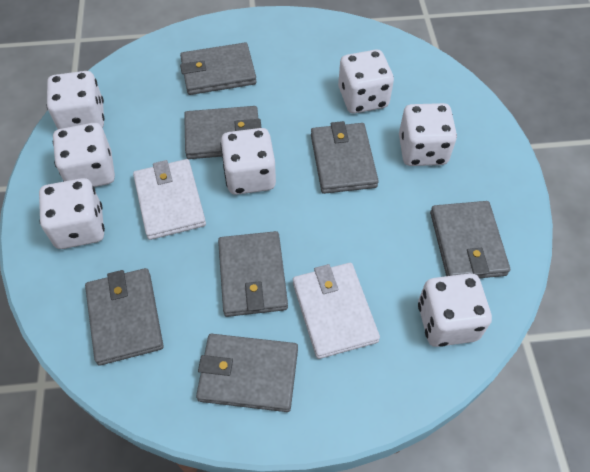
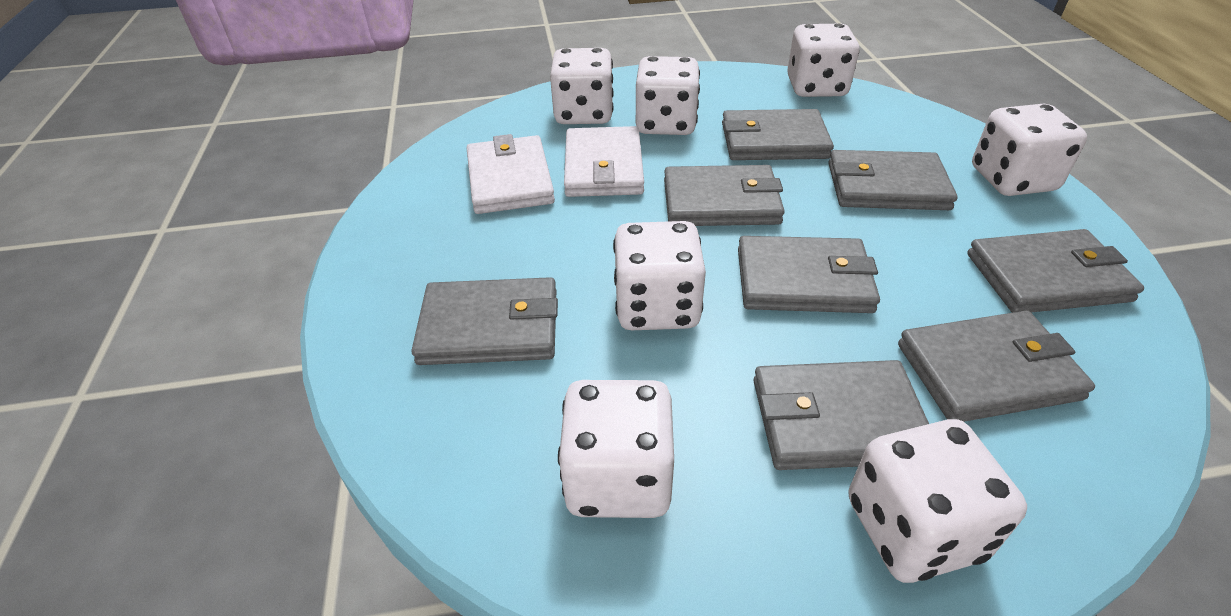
grey wallet: [85,268,164,365] [180,43,257,95] [184,106,261,159] [196,334,298,412] [218,231,288,317] [311,121,379,194] [430,201,510,278] = 7 -> [411,277,558,365] [664,165,785,226] [722,109,834,160] [738,236,880,313] [753,360,929,470] [828,150,958,210] [898,311,1095,422] [967,229,1144,313] = 8

